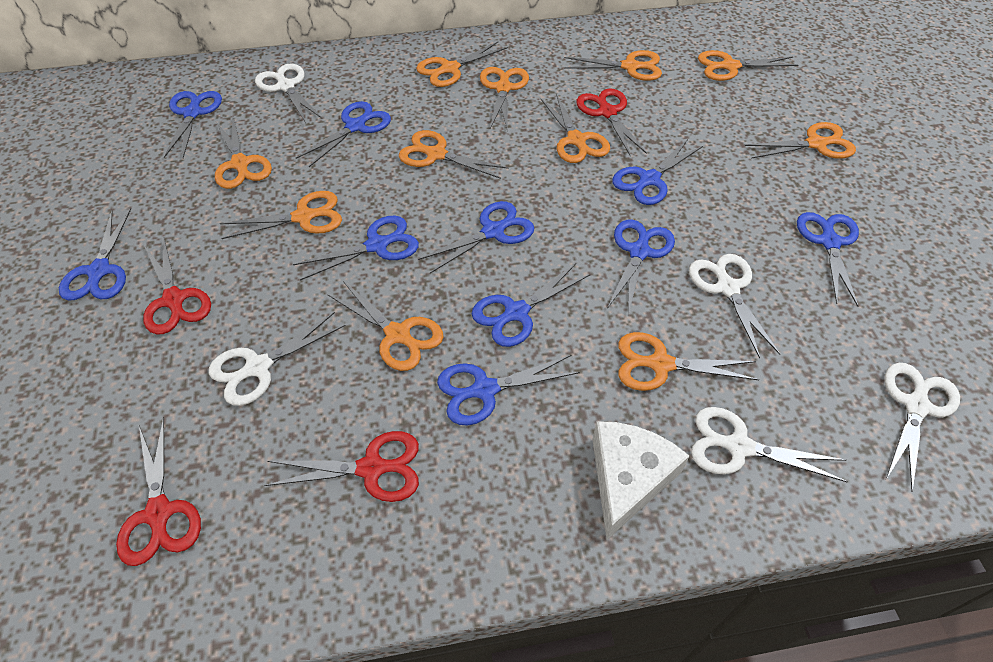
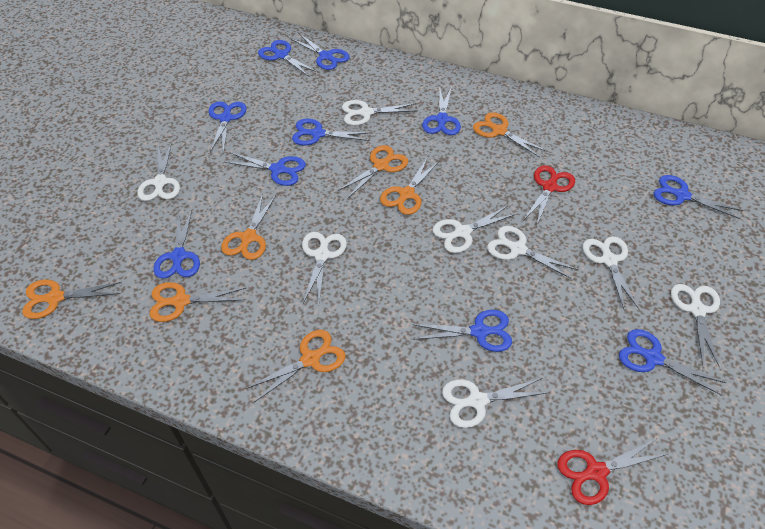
orange scissors: [215,118,272,189] [220,191,342,239] [327,281,444,371] [399,130,508,179] [416,41,508,87] [480,67,529,128] [541,94,610,163] [564,50,662,81] [618,332,759,391] [698,50,798,81] [744,122,856,159] = 11 -> [22,280,121,319] [150,282,246,322] [221,194,276,260] [245,330,346,402] [338,145,408,198] [380,157,439,215] [473,112,547,157] = 7
red scissors: [116,417,201,566] [143,238,211,335] [264,431,419,502] [576,88,647,156] = 4 -> [524,165,575,227] [557,439,668,505] = 2
white cheese: [592,421,690,540] = 1 -> none = 0
white scissors: [209,312,346,406] [255,64,322,123] [689,254,780,359] [691,407,848,482] [885,363,960,491] = 5 -> [137,142,180,201] [302,232,347,303] [342,100,418,126] [432,206,516,253] [442,378,549,428] [487,226,579,280] [583,236,640,311] [671,284,720,368] = 8

